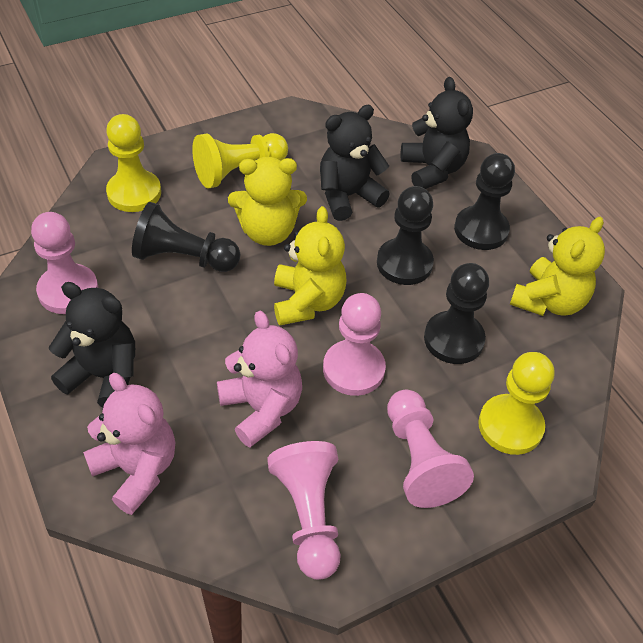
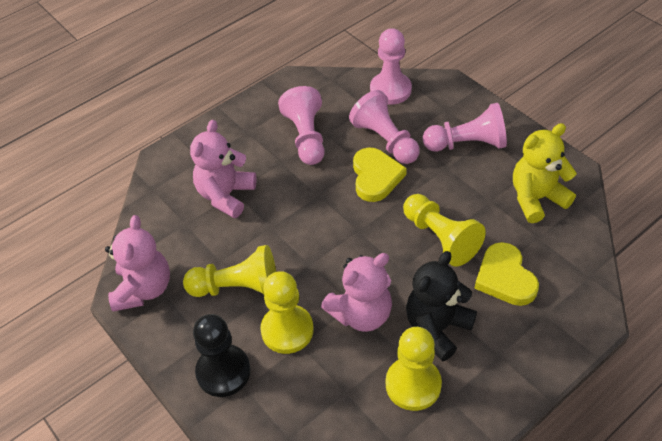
black pawn: [132,202,240,272] [377,186,434,285] [424,263,489,364] [454,153,515,250] = 4 -> [193,314,251,397] = 1
black teddy bear: [49,282,135,408] [320,105,390,221] [401,77,473,189] = 3 -> [406,251,477,362] = 1
pink teddy bear: [83,373,175,515] [217,311,302,447] = 2 -> [105,215,170,312] [190,120,256,218] [321,253,392,332] = 3
yellow heart: none = 0 -> [353,147,407,202] [474,242,539,306] = 2
yellow pawn: [106,114,161,212] [192,133,288,188] [478,352,555,455] = 3 -> [183,245,276,297] [260,271,314,354] [386,327,442,411] [403,194,486,267] = 4
yellow teddy bear: [228,157,307,246] [274,206,347,325] [510,217,605,316] = 3 -> [513,123,577,223] = 1

